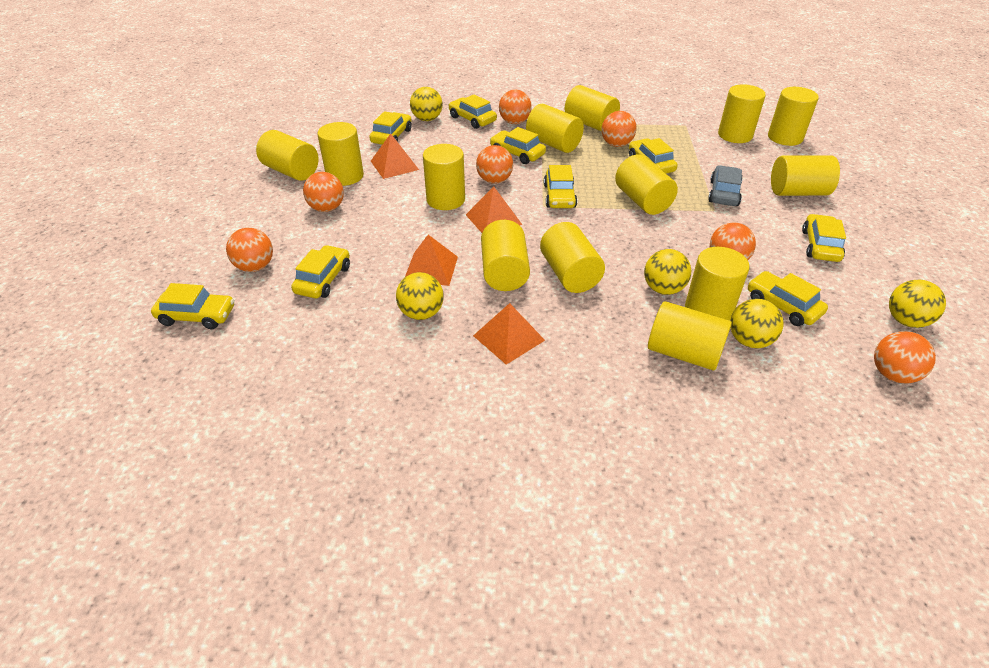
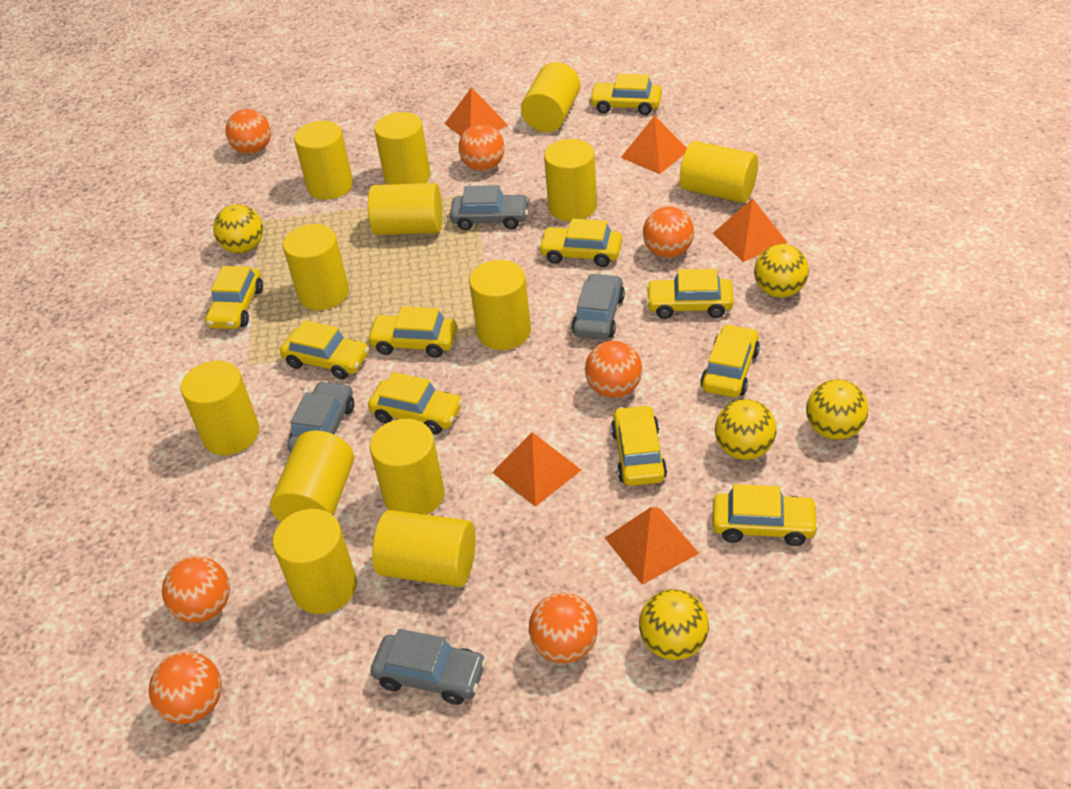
grey car: [708,165,743,206] = 1 -> [287,381,354,452] [371,629,487,705] [450,185,529,230] [572,273,625,339] = 4
orange pyramid: [371,134,419,179] [405,235,458,286] [466,186,522,233] [473,303,545,365] = 4 -> [445,87,508,136] [492,432,581,507] [605,507,699,585] [621,116,687,174] [712,198,788,262] = 5
yellow car: [151,283,234,329] [291,245,350,298] [369,111,412,145] [449,94,497,129] [490,127,546,164] [544,165,577,208] [629,138,678,174] [748,271,828,326] [802,214,846,262] = 9 -> [205,266,263,329] [280,320,369,379] [367,306,457,358] [368,372,463,434] [538,219,622,267] [589,74,662,115] [611,405,667,486] [646,269,734,319] [700,324,760,397] [712,484,819,546] = 10

